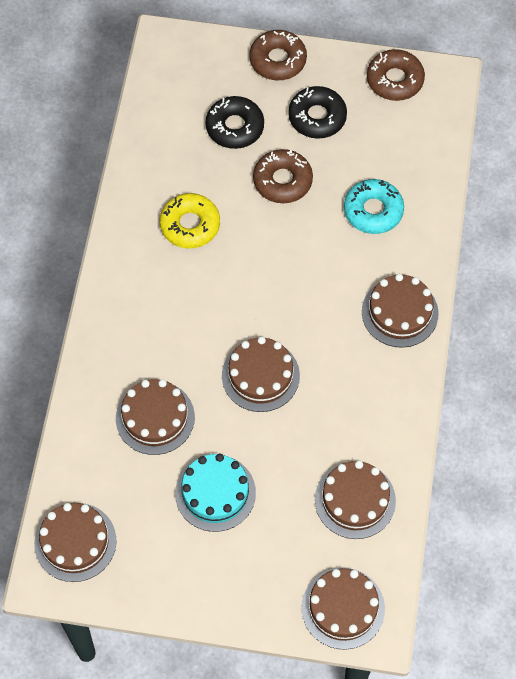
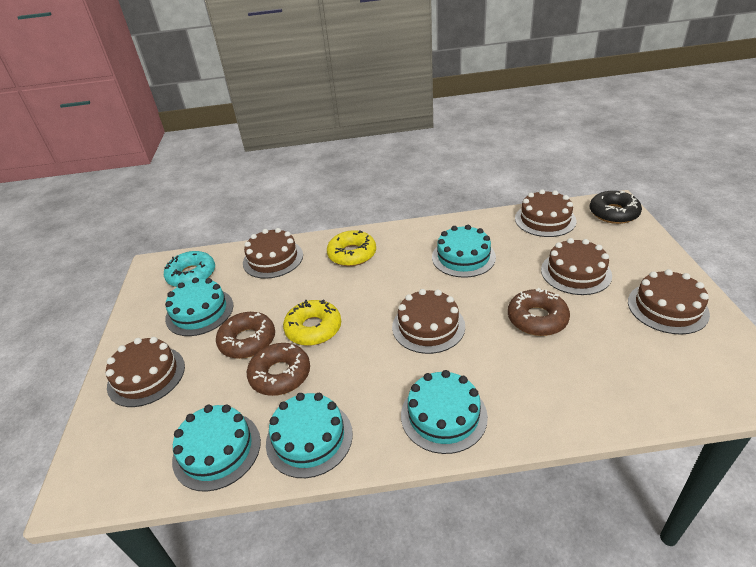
black donut: [205,96,264,149] [288,86,347,139] = 2 -> [590,191,642,224] = 1
turquoise cake: [175,454,256,532] = 1 -> [165,277,233,336] [172,404,261,492] [266,393,353,478] [401,370,488,454] [432,225,496,278] = 5
yellow donut: [160,193,220,248] = 1 -> [283,299,341,346] [327,230,376,266] = 2

